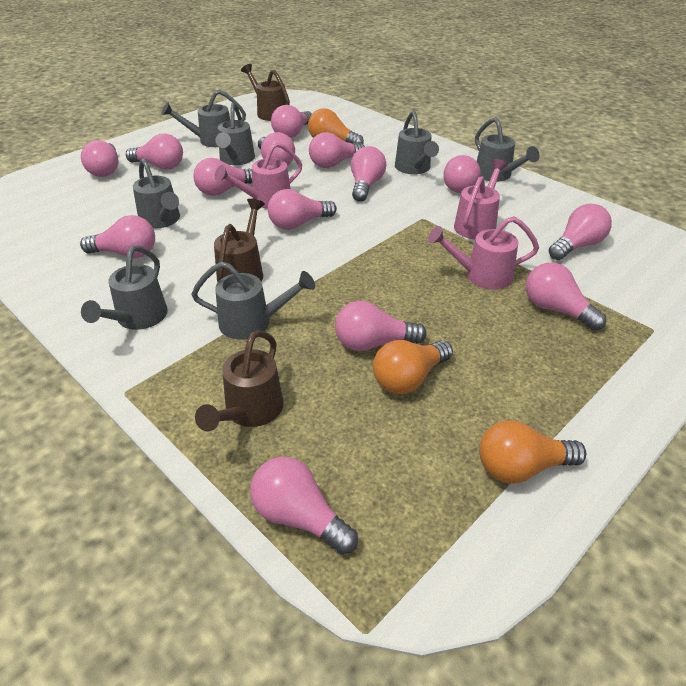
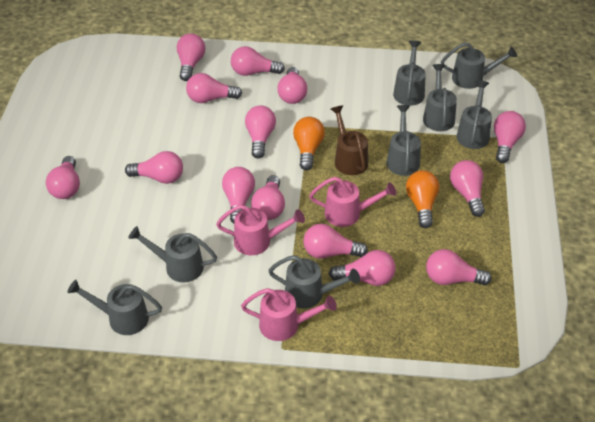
brown watering can: [195,330,284,432] [214,199,265,282] [241,64,290,121] = 3 -> [331,105,368,175] = 1
grey watering can: [81,246,168,330] [133,158,180,229] [161,90,246,147] [191,262,315,340] [215,103,255,165] [395,111,439,174] [475,117,540,182] = 7 -> [67,279,162,335] [128,226,217,283] [268,255,360,309] [386,105,421,176] [393,40,426,106] [423,64,457,131] [441,42,517,89] [457,81,492,149] = 8
orange light bulb: [308,108,364,144] [373,340,453,394] [479,420,587,483] = 3 -> [293,117,325,170] [406,170,439,228] = 2

